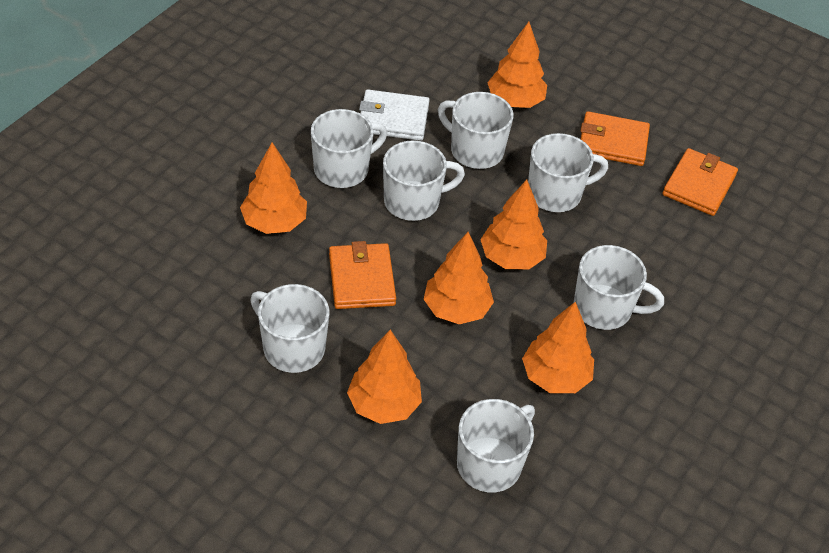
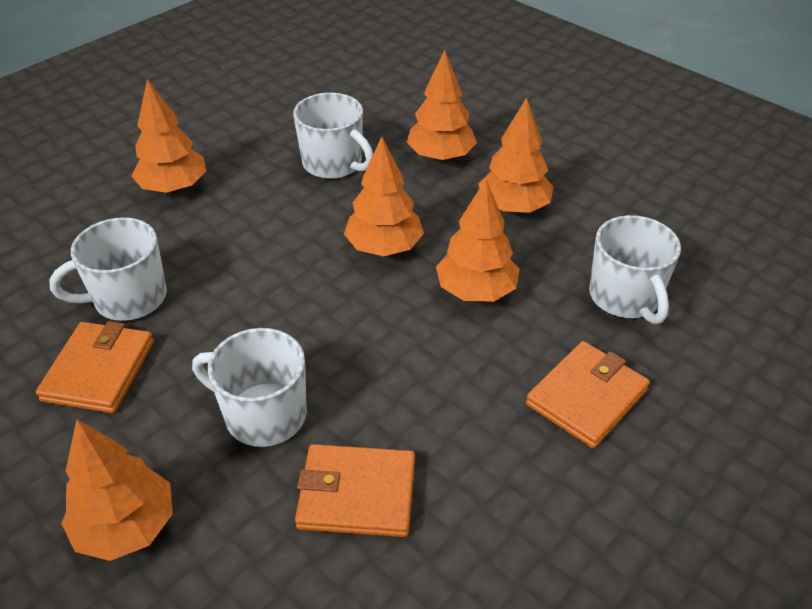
white mug: [250,284,330,373] [311,109,387,188] [383,140,465,221] [438,92,513,169] [457,399,535,492] [528,133,608,212] [574,245,664,330] = 7 -> [49,217,167,321] [192,328,307,447] [293,93,373,179] [589,215,681,324] = 4
white wallet: [359,89,430,141] = 1 -> none = 0

